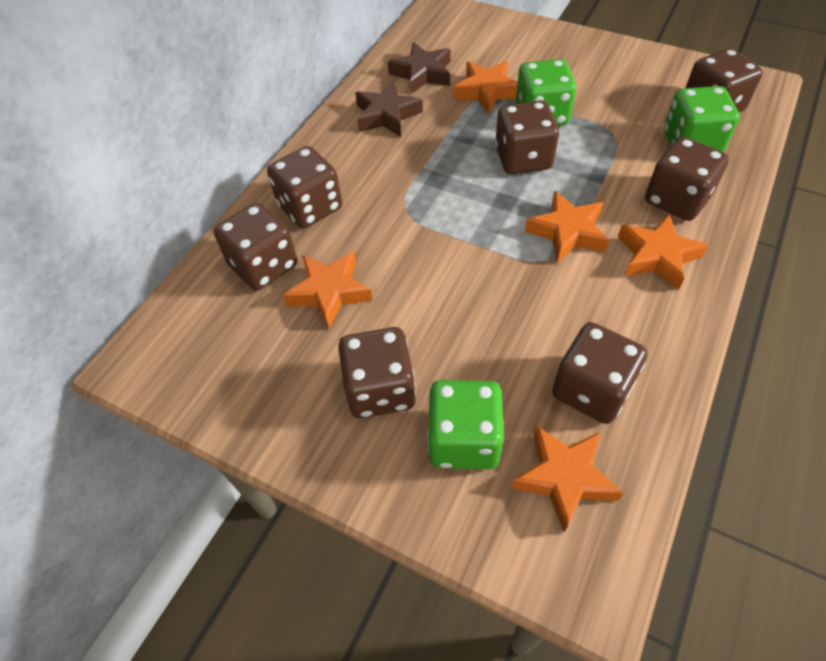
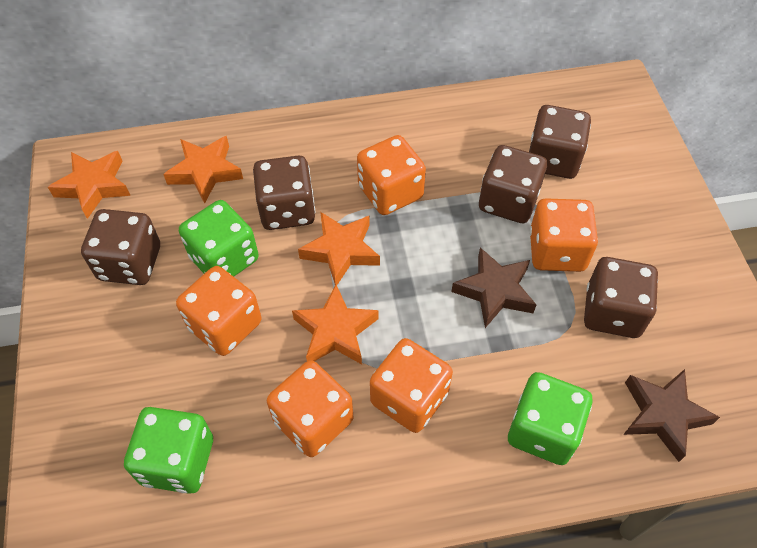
brown dice: [214,203,298,291] [267,146,342,228] [338,327,416,419] [495,101,559,174] [552,322,647,424] [645,137,729,221] [686,48,763,113] = 7 -> [81,209,160,285] [253,156,315,230] [479,145,547,223] [529,105,591,179] [584,257,658,338] = 5
orange dice: none = 0 -> [176,266,261,356] [267,360,353,457] [357,135,426,215] [370,338,453,433] [530,198,598,272] = 5
orange star: [283,251,372,328] [454,61,518,114] [511,425,624,532] [525,191,609,263] [618,214,709,290] = 5 -> [48,151,131,219] [163,136,243,204] [292,284,379,364] [298,212,380,285] = 4

